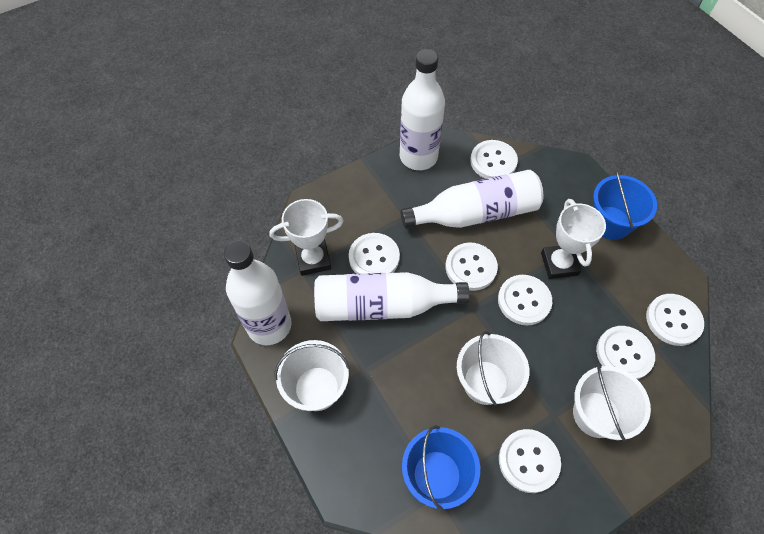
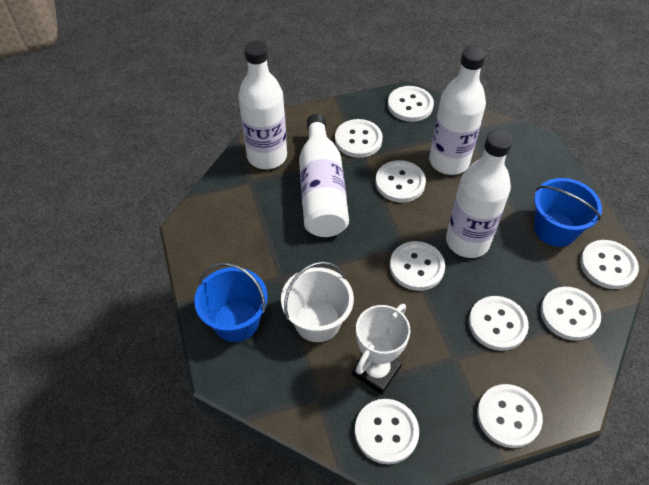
white bucket: [274,340,350,411] [457,331,529,406] [573,364,651,441] = 3 -> [281,261,354,342] = 1
white button: [349,233,400,274] [445,242,498,291] [470,140,518,179] [498,275,552,325] [499,429,561,493] [596,326,655,380] [646,294,704,346] = 7 -> [335,119,383,158] [355,399,419,464] [375,160,426,202] [388,86,434,122] [390,241,445,291] [469,296,529,351] [477,384,543,448] [540,287,601,341] [580,240,639,289] = 9
white trophy: [270,199,344,276] [541,199,606,279] = 2 -> [352,304,410,394] = 1

